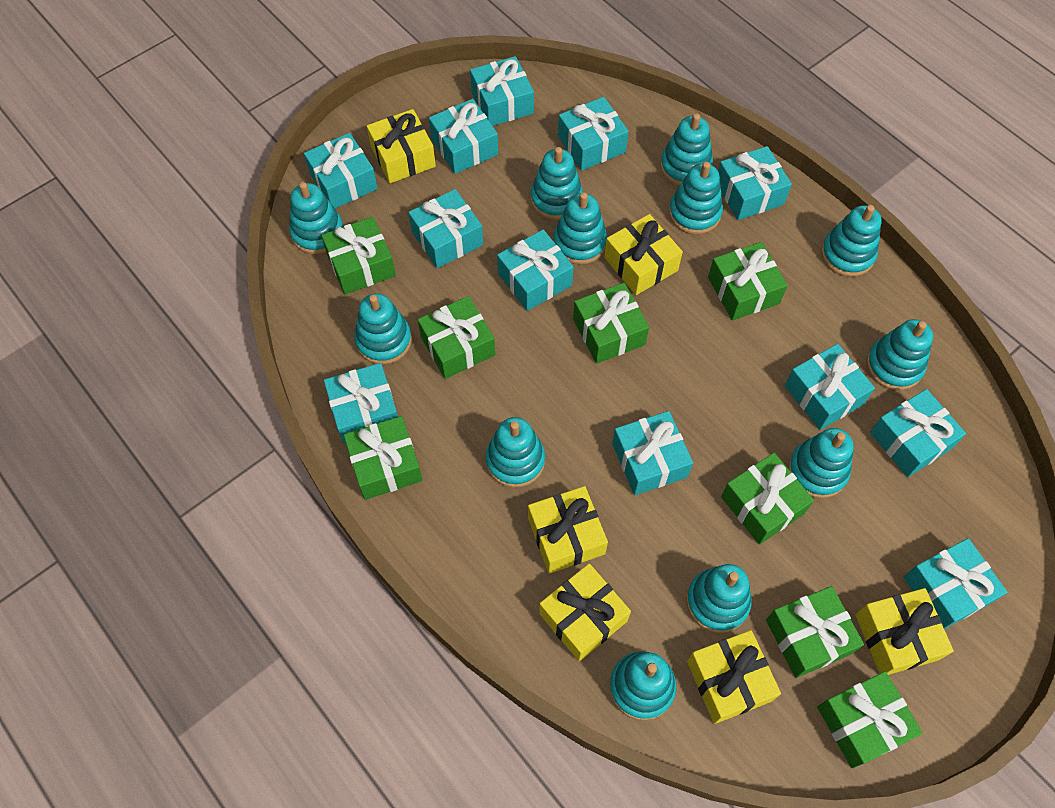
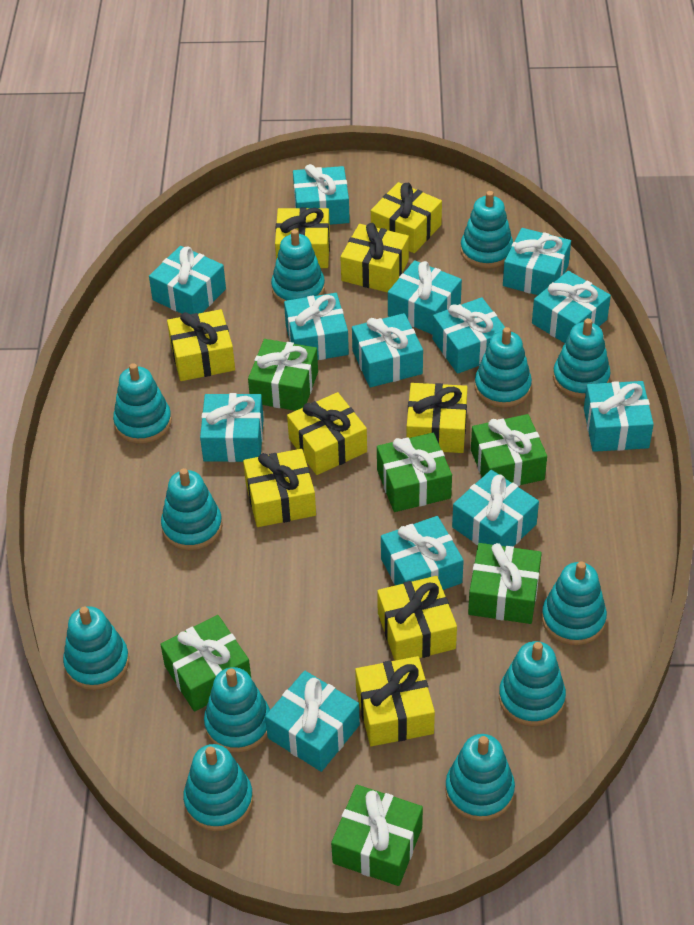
green gift: [321,217,396,294] [344,416,423,500] [418,296,495,379] [573,283,649,364] [708,242,788,321] [721,453,814,545] [766,586,864,678] [817,671,923,768] = 8 -> [160,615,251,712] [248,339,318,411] [331,784,423,886] [377,433,452,512] [468,543,542,624] [471,414,547,486] = 6
turquoise gift: [304,133,378,208] [324,363,398,444] [408,189,483,268] [429,99,498,174] [470,56,534,126] [497,230,574,311] [558,97,629,171] [612,411,693,495] [718,146,792,220] [785,344,875,430] [870,389,966,477] [904,538,1007,629] = 12 -> [149,246,226,314] [200,393,264,462] [265,671,360,772] [284,293,349,360] [293,164,350,225] [352,313,423,388] [381,516,464,590] [388,260,462,334] [432,297,505,374] [452,470,539,546] [503,228,571,295] [532,271,611,343] [584,381,654,452] = 13
yellow gift: [367,109,436,183] [528,486,608,574] [539,563,631,661] [604,214,683,295] [687,630,781,724] [855,588,954,675] = 6 -> [167,309,235,381] [243,449,316,527] [275,207,330,268] [287,392,367,475] [340,223,409,293] [355,656,435,746] [371,182,442,253] [377,576,457,661] [406,383,467,453] = 9

